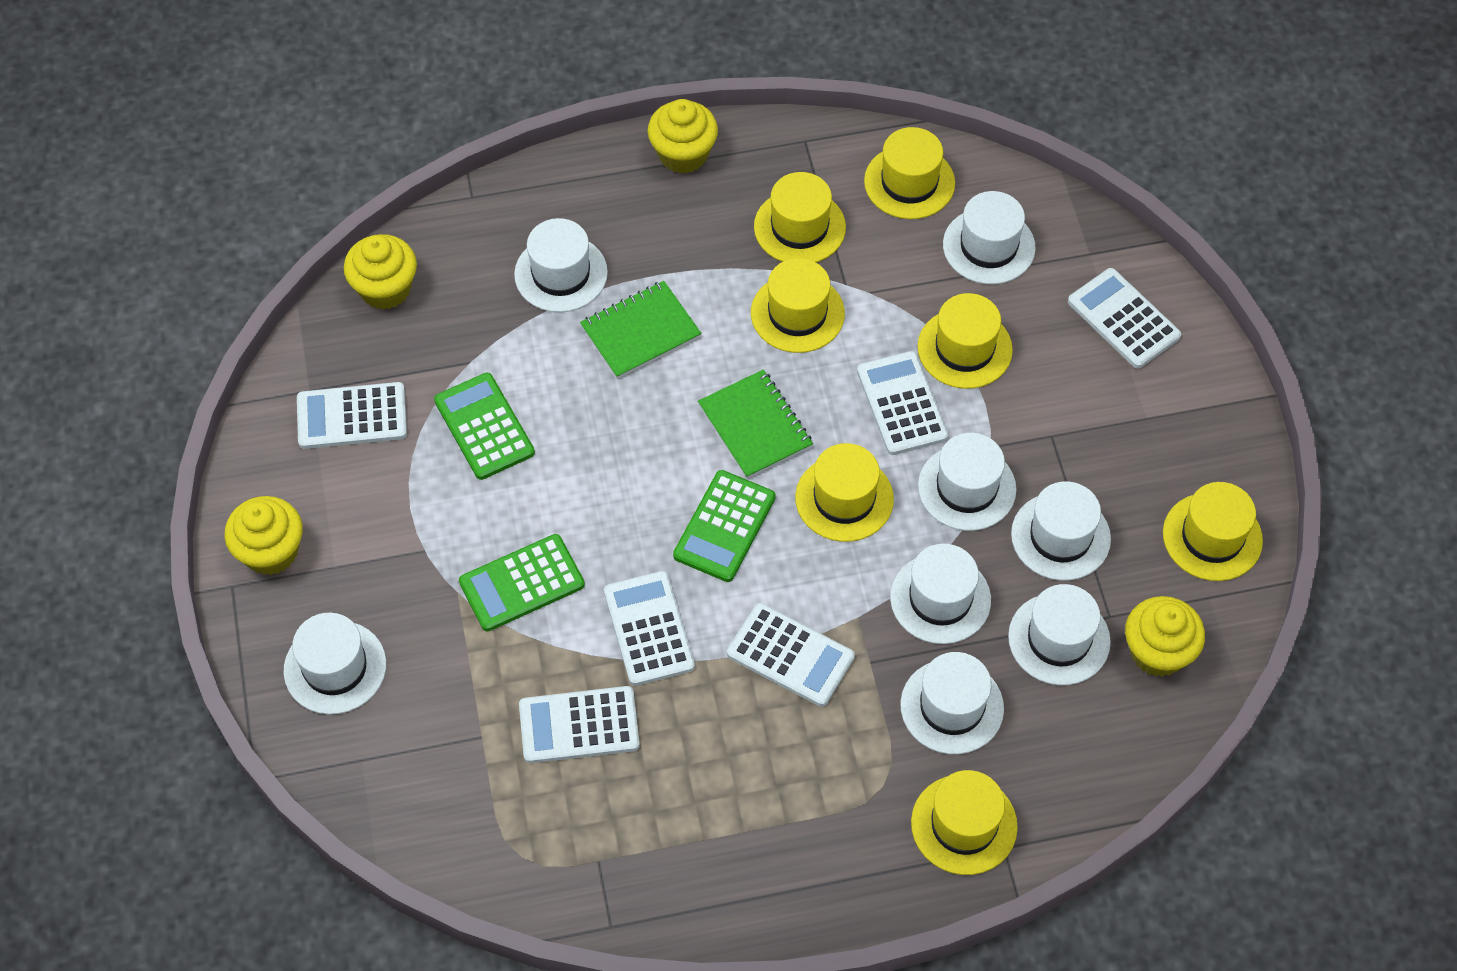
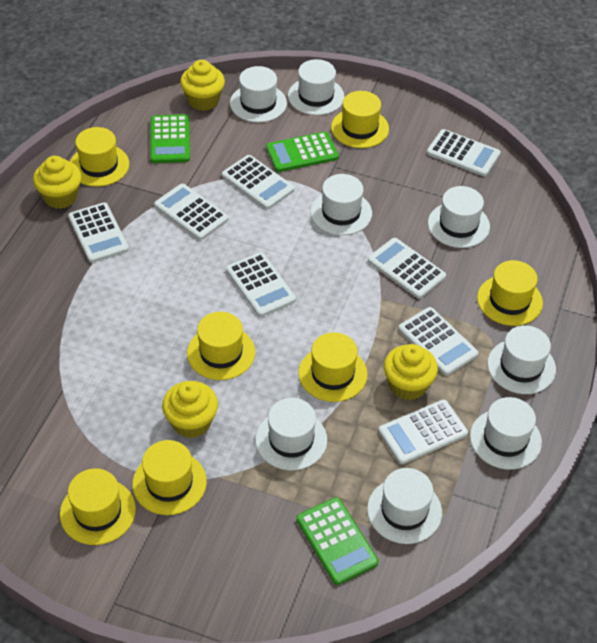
green notebook: [580,281,702,379] [698,369,813,479] = 2 -> none = 0
white calculator: [297,382,407,449] [519,686,640,763] [604,571,695,686] [727,603,855,707] [857,351,949,455] [1068,268,1181,369] = 6 -> [68,202,129,263] [154,184,229,240] [222,155,295,209] [226,252,296,317] [368,238,446,299] [379,400,468,464] [399,307,478,376] [427,129,501,176] = 8

